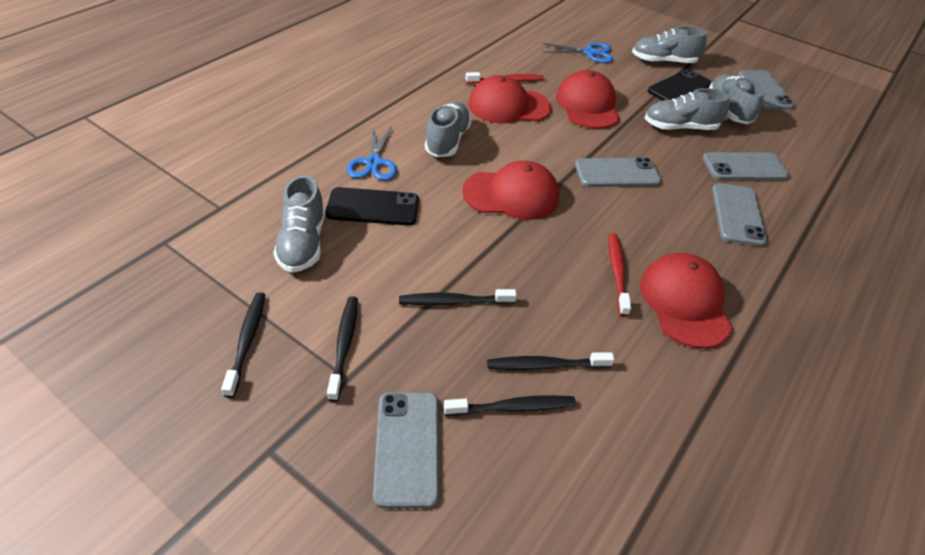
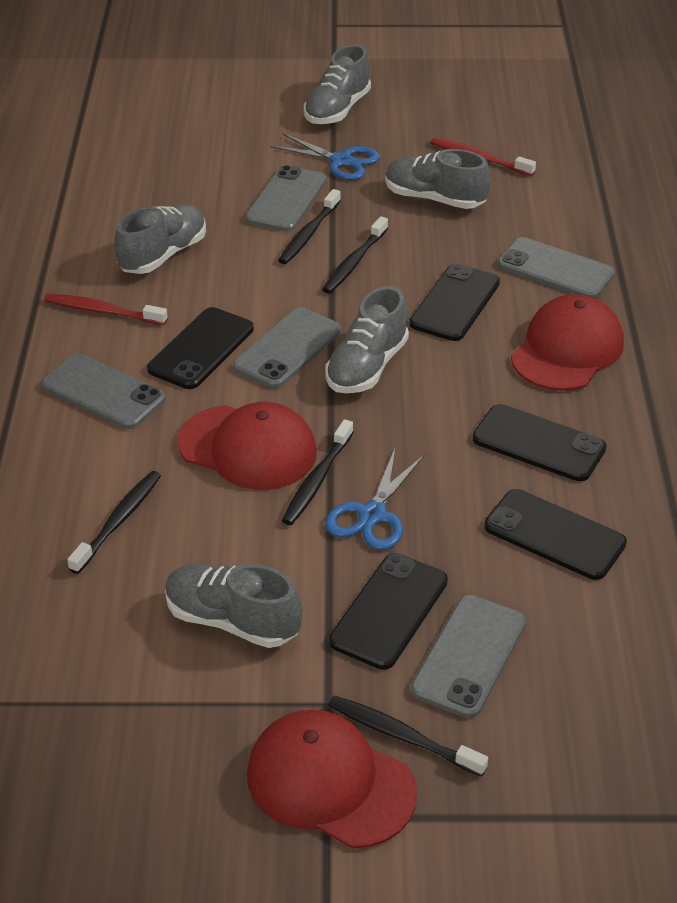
black phone: [326,187,419,226] [648,69,712,101] = 2 -> [147,307,254,389] [329,553,448,670] [409,264,500,341] [472,404,607,481] [484,489,627,580] = 5
red cap: [462,161,559,220] [468,75,551,124] [556,70,620,129] [640,253,733,349] = 4 -> [177,402,317,490] [247,709,417,849] [511,294,624,391] = 3

